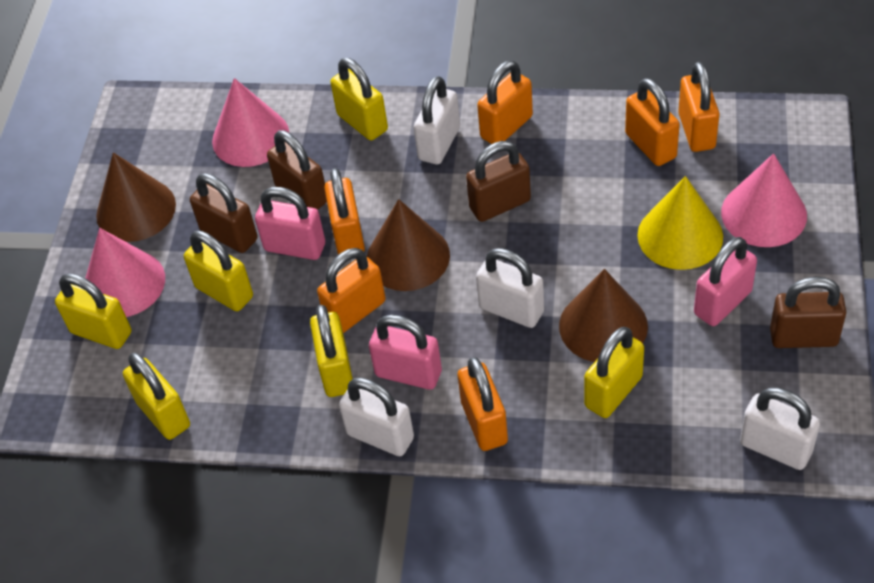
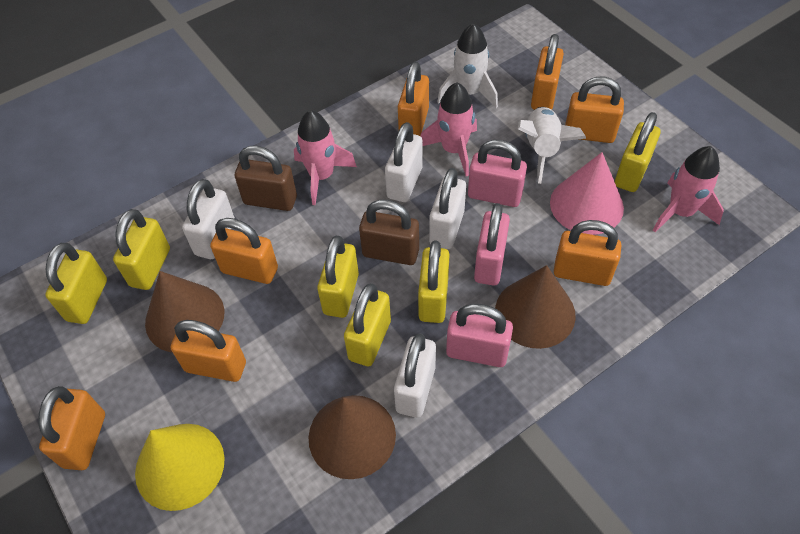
brown padlock: [190,173,258,253] [267,130,327,210] [466,141,531,222] [770,277,846,348] = 4 -> [235,146,297,211] [359,200,419,265] = 2
orange padlock: [317,248,385,333] [324,168,365,255] [457,357,508,451] [477,60,533,144] [625,78,680,166] [678,62,719,152] = 6 -> [38,386,105,470] [171,320,246,382] [210,218,278,284] [398,62,429,136] [531,34,564,110] [554,220,621,286] [565,76,624,143] = 7
pink cone: [86,228,165,317] [212,78,289,167] [721,153,807,247] = 3 -> [550,152,624,235] = 1
pink rocket: none = 0 -> [294,110,357,205] [421,82,477,176] [653,146,724,232] = 3
white rocket: none = 0 -> [437,23,498,108] [518,107,586,184] = 2

